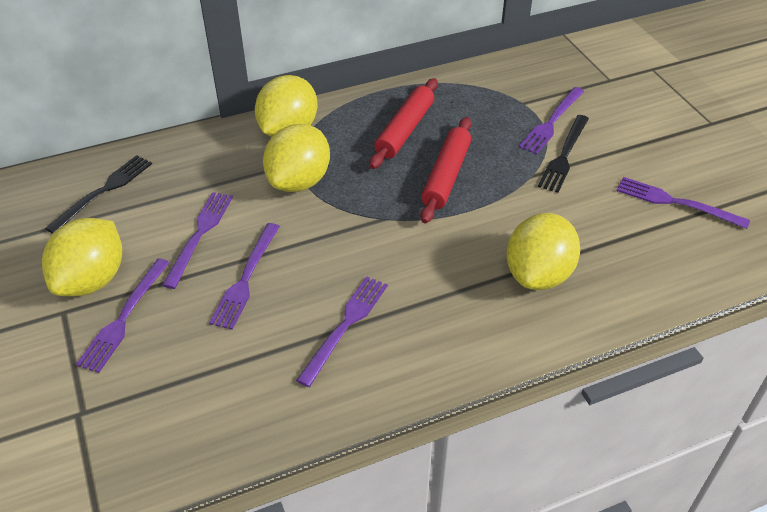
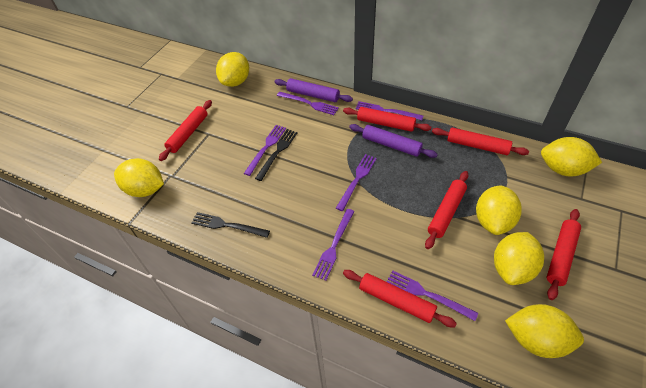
purple rolling pin: none = 0 -> [275,78,353,102] [349,124,438,158] = 2
red rolling pin: [369,78,438,169] [420,117,471,223] = 2 -> [159,100,212,161] [343,107,431,132] [343,270,457,327] [425,171,469,249] [432,127,529,155] [547,209,581,300] = 6
yellow lemon: [42,218,122,296] [255,75,317,137] [263,124,330,192] [506,213,580,290] = 4 -> [114,158,164,197] [216,52,249,87] [476,185,522,235] [494,232,544,285] [505,304,584,358] [541,137,602,176] = 6

